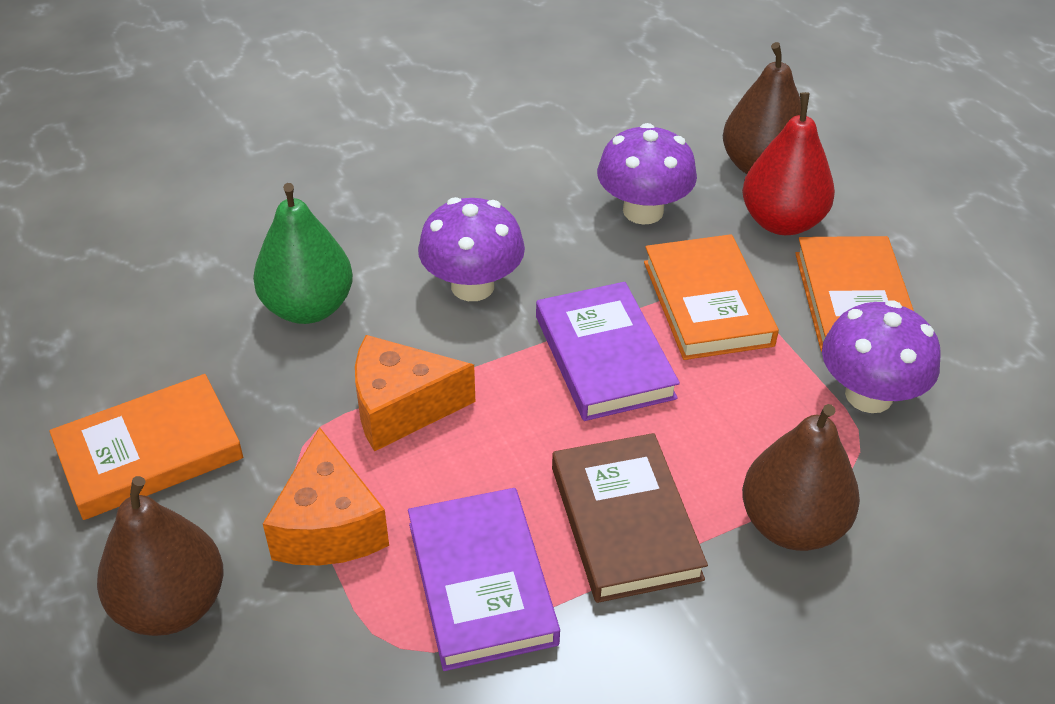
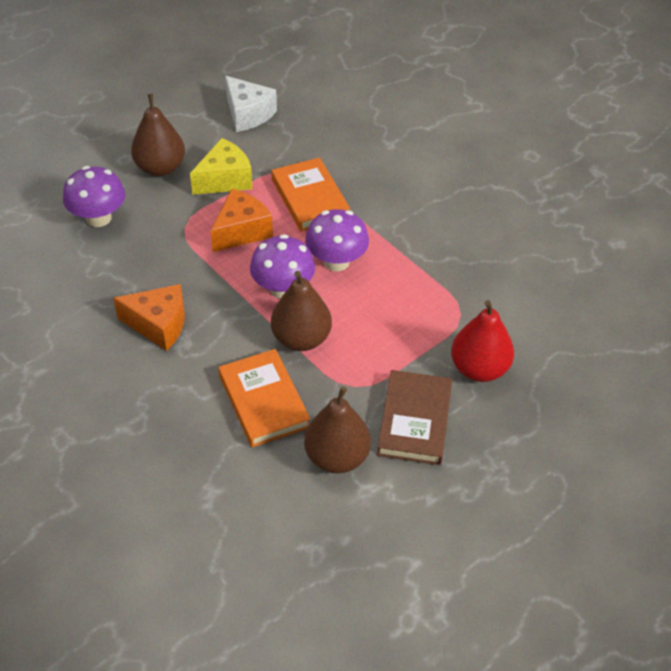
green pear: [253,183,353,324] = 1 -> none = 0
orange book: [49,374,243,520] [644,234,779,360] [795,236,914,352] = 3 -> [218,349,310,447] [271,158,350,231] = 2
purple book: [408,488,560,671] [536,282,680,421] = 2 -> none = 0
white cheese: none = 0 -> [225,76,277,132] = 1
yellow cheese: none = 0 -> [190,138,253,195] = 1

